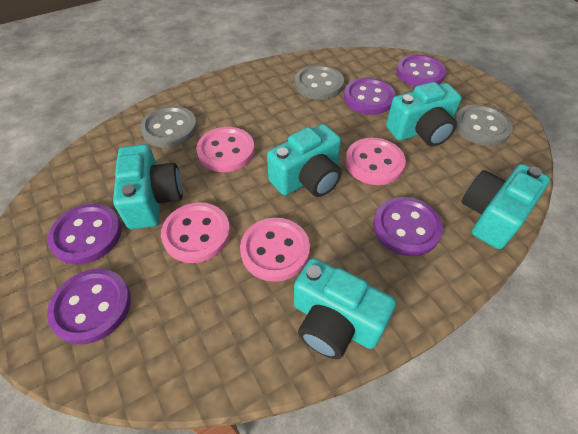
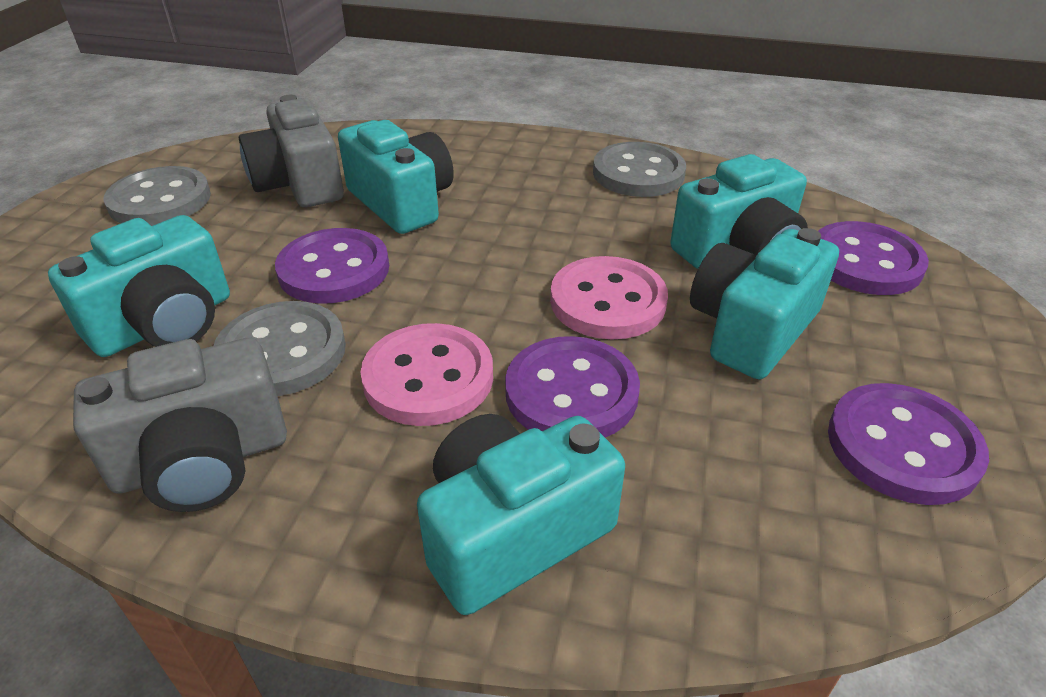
grey camera: none = 0 -> [73,338,287,512] [239,95,344,207] = 2
pink button: [161,202,230,263] [196,127,255,172] [240,218,310,282] [346,138,406,185] = 4 -> [360,323,493,426] [550,256,668,339] = 2
purple button: [47,269,131,344] [48,204,122,264] [344,78,395,115] [373,197,443,256] [396,55,446,87] = 5 -> [275,228,389,304] [505,336,640,437] [818,221,929,295] [828,383,989,505] = 4

